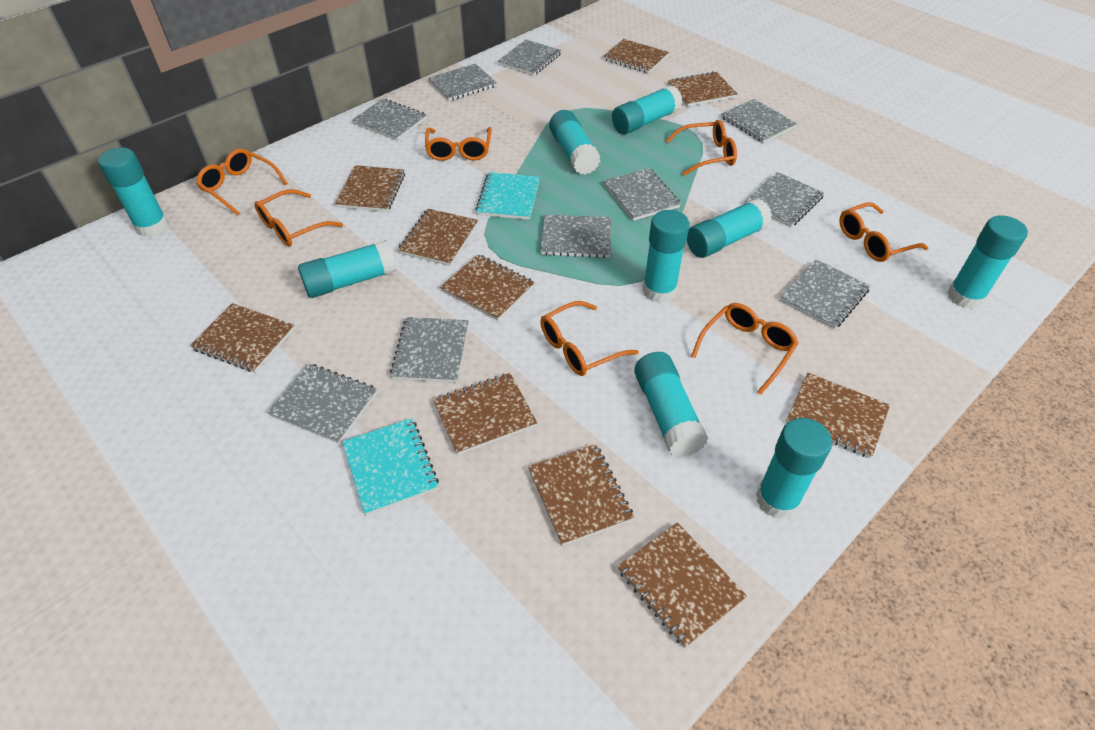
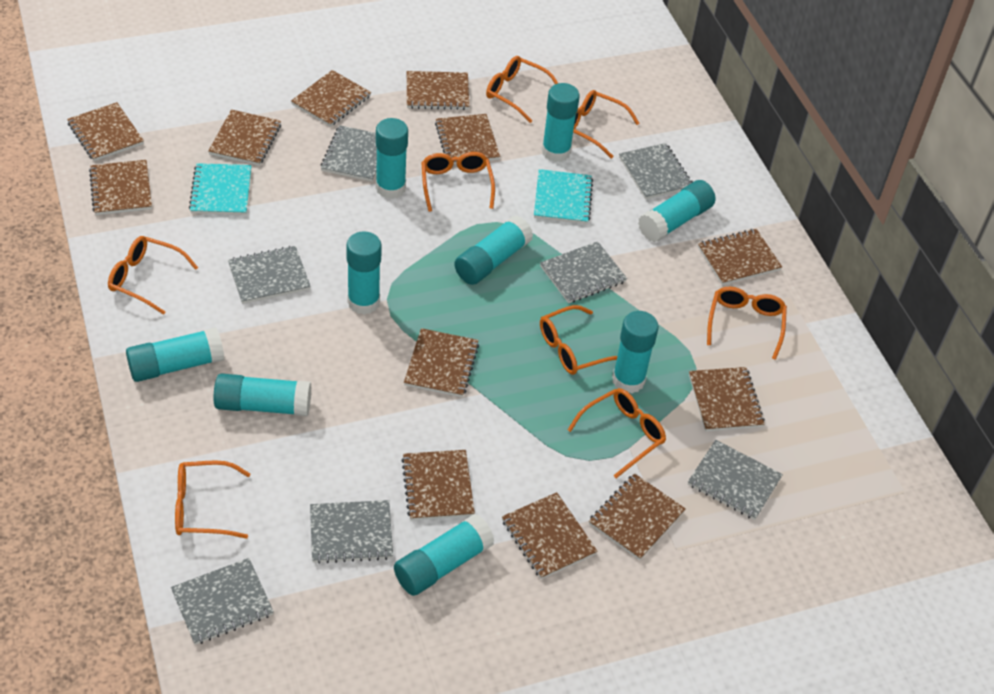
brown notebook: [190,303,295,373] [335,165,405,212] [398,208,478,266] [433,373,537,455] [440,254,535,321] [528,444,634,546] [603,39,669,74] [617,522,747,648] [668,71,738,107] [786,373,890,458] = 10 -> [67,102,144,161] [89,160,152,215] [208,109,281,166] [291,70,371,127] [401,450,475,520] [404,328,479,397] [407,71,469,110] [435,114,500,164] [502,492,598,579] [589,473,686,560] [689,367,765,431] [698,229,782,285] = 12
grey notebook: [267,364,377,443] [352,99,427,141] [390,317,469,383] [428,63,497,101] [498,40,561,76] [541,215,611,258] [604,168,681,221] [721,99,797,143] [744,172,824,227] [780,259,870,329] = 10 -> [171,558,274,645] [228,246,311,304] [310,500,393,564] [321,125,377,182] [540,241,627,303] [619,143,693,199] [688,440,783,520] = 7
orange glasses: [196,149,288,215] [254,189,343,247] [425,127,492,161] [540,301,639,376] [665,120,737,175] [691,303,799,395] [839,202,928,262] = 7 -> [108,236,198,315] [175,460,250,539] [421,152,495,212] [486,56,558,123] [540,305,617,375] [568,388,666,478] [573,90,640,159] [707,287,787,360] = 8

